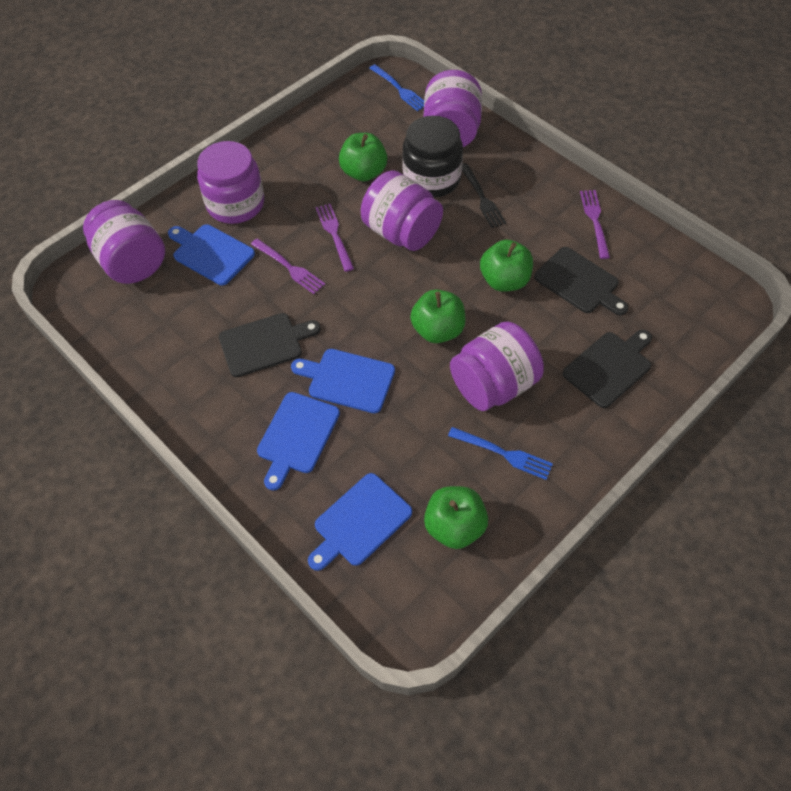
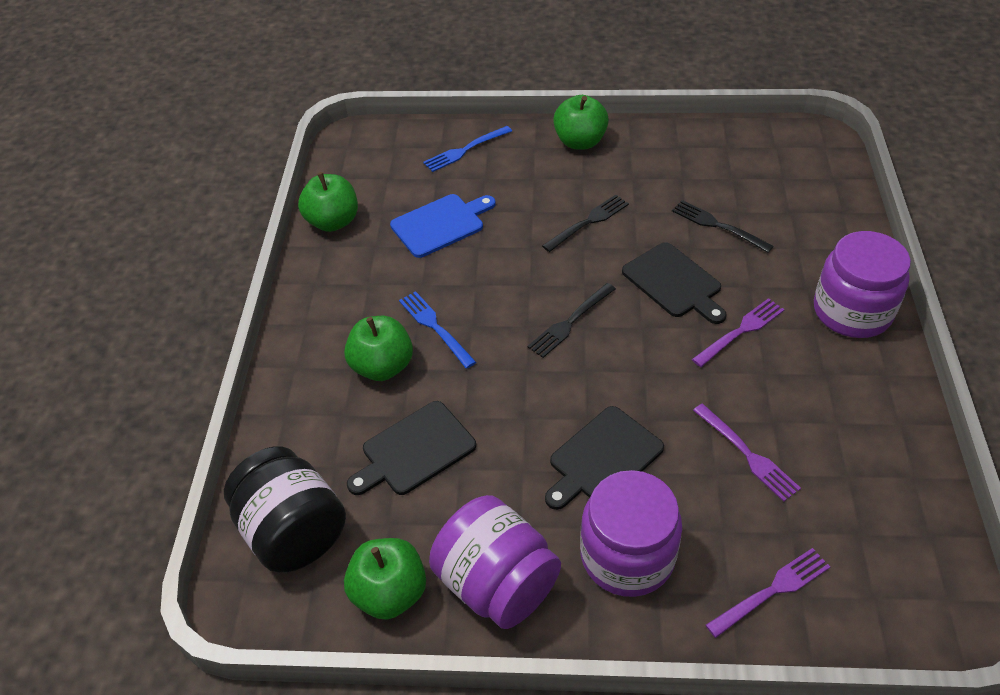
black fork: [462,163,506,228] = 1 -> [527,283,616,358] [542,195,629,252] [672,200,774,253] = 3
blue cutting board: [168,224,255,285] [257,392,340,491] [291,349,395,413] [308,473,412,571] = 4 -> [390,194,496,258] = 1
purple jar: [83,200,165,284] [197,141,264,224] [361,170,443,251] [424,70,482,147] [450,321,544,411] = 5 -> [429,495,561,629] [580,470,682,597] [814,231,911,338] = 3

